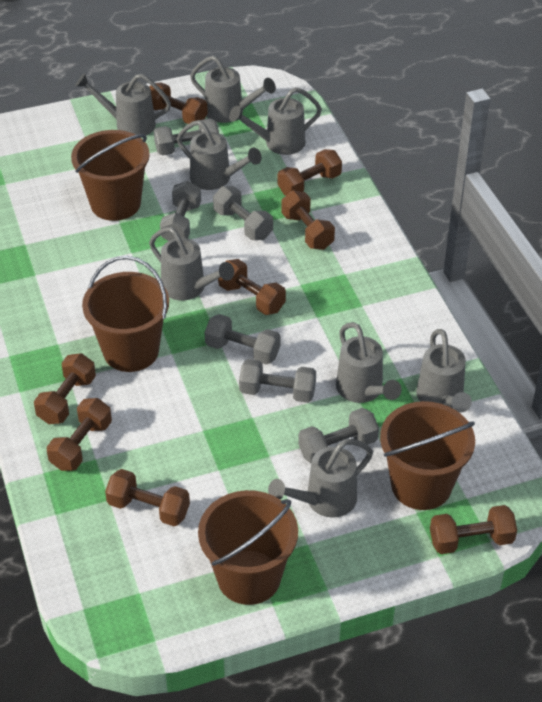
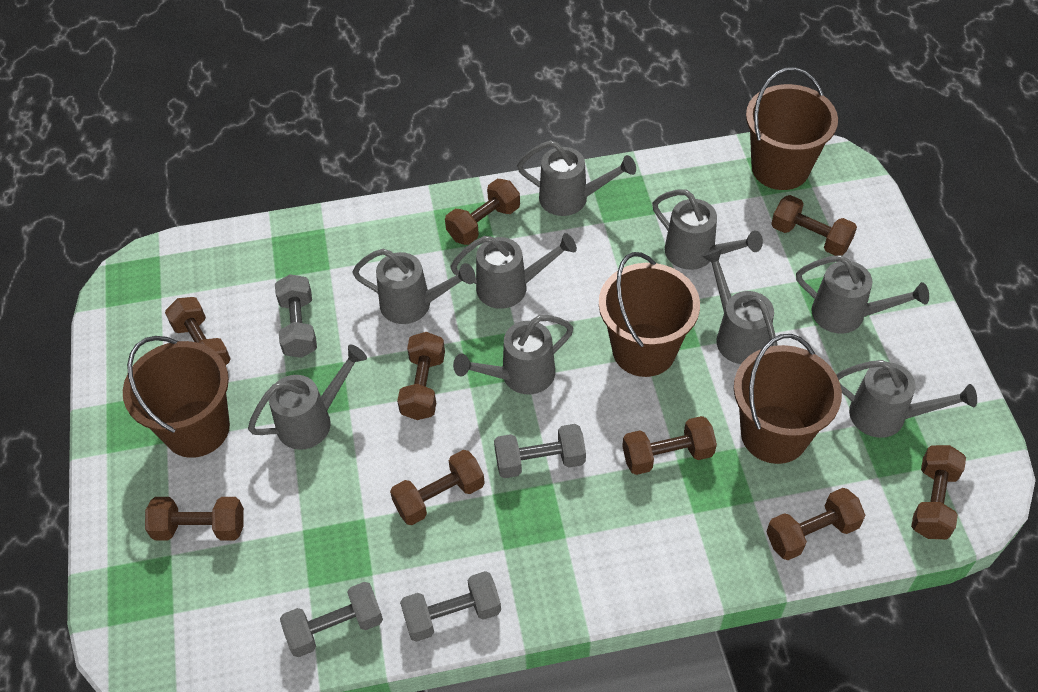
brown dumbbell: [34,353,96,424] [47,398,112,471] [105,469,190,526] [150,83,208,124] [218,259,286,315] [277,149,342,195] [281,191,335,250] [430,505,517,554] = 8 -> [145,497,244,541] [165,297,231,365] [390,450,485,525] [397,332,445,420] [445,179,520,245] [622,416,717,475] [766,488,866,560] [771,195,857,256] [911,445,966,539] = 9
grey dumbbell: [154,118,219,155] [160,181,201,241] [205,314,281,365] [213,186,273,240] [239,359,316,403] [298,408,379,463] = 6 -> [275,274,317,358] [280,582,383,657] [400,571,501,642] [494,424,586,478] = 4
grey watering can: [75,73,171,135] [149,227,234,301] [177,120,262,190] [190,56,276,123] [229,87,322,155] [268,439,373,518] [336,322,402,403] [416,329,472,412] = 8 -> [248,344,367,449] [352,249,475,324] [450,233,577,309] [453,315,573,394] [517,140,636,216] [652,189,763,270] [702,248,778,364] [796,255,929,334] [836,360,977,438] = 9

